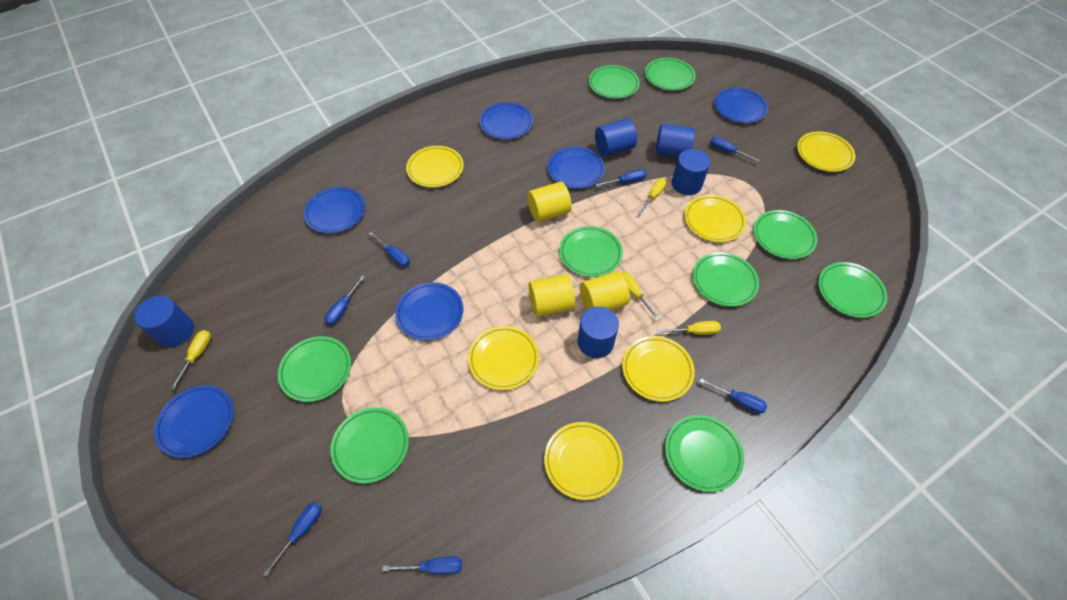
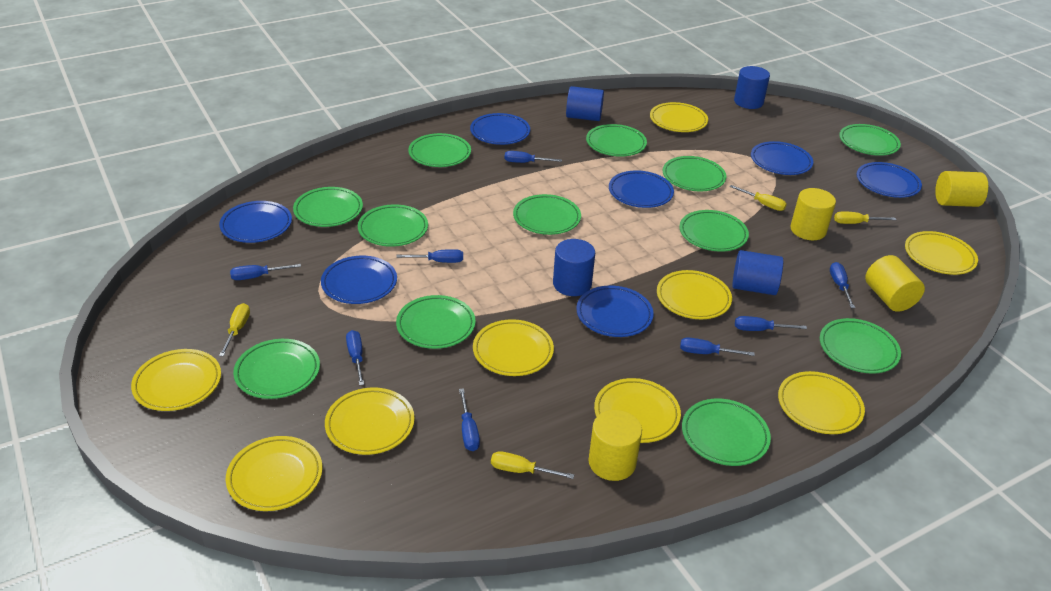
blue cylinder: [134,296,194,347] [578,306,619,358] [595,119,637,157] [656,124,695,157] [672,149,710,195] = 5 -> [553,239,595,296] [566,86,604,121] [732,250,783,295] [734,66,770,109] = 4
blue plate: [154,385,234,458] [304,187,365,234] [395,282,463,341] [479,102,533,139] [548,147,605,189] [714,88,768,123] = 6 -> [219,201,292,243] [321,256,397,304] [470,113,530,145] [576,286,654,337] [609,170,674,208] [751,141,813,175] [857,162,922,198] = 7
blue screwdriver: [263,502,322,577] [325,276,365,325] [369,232,410,267] [382,557,462,574] [596,169,647,187] [700,378,767,413] [710,137,759,162] = 7 -> [230,264,301,280] [346,330,364,386] [396,249,463,263] [459,388,480,451] [505,151,562,163] [680,337,754,356] [735,316,807,331] [830,262,855,308] = 8
green plate: [278,336,351,402] [330,407,409,484] [559,226,623,277] [589,65,640,99] [645,58,696,91] [665,415,744,492] [693,252,759,307] [753,210,817,259] [818,262,887,318] = 9 -> [233,339,320,399] [293,187,363,227] [358,204,428,247] [396,295,475,349] [408,133,471,167] [513,194,581,235] [586,124,647,157] [663,156,726,191] [679,210,749,252] [682,399,771,466] [820,318,901,374] [839,124,901,156] = 12
yellow cylinder: [527,182,572,222] [529,274,575,317] [580,271,630,310] = 3 -> [588,410,642,481] [790,188,836,240] [865,255,925,312] [935,171,988,207] = 4
yellow plate: [406,146,464,188] [468,326,539,390] [544,422,623,500] [622,336,695,402] [684,195,746,242] [797,131,855,172] = 6 -> [131,349,221,411] [226,436,323,511] [325,387,415,455] [473,319,554,376] [594,378,681,443] [650,102,708,132] [657,270,732,319] [778,371,865,434] [905,231,978,275] = 9

